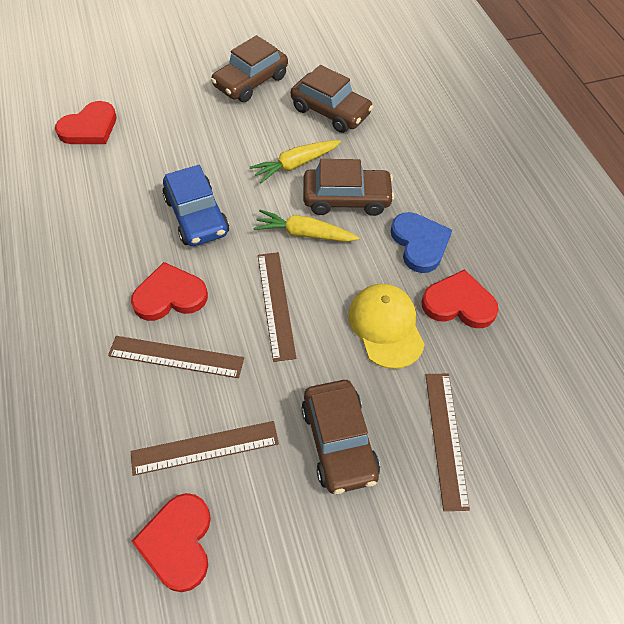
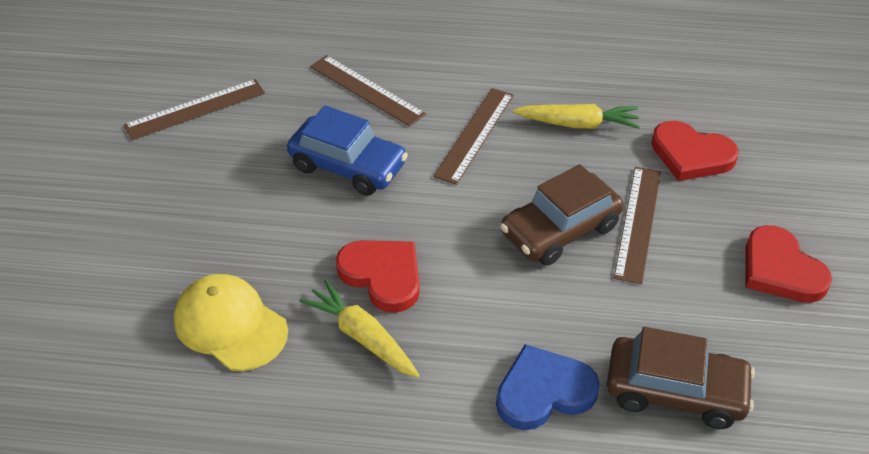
brown car: [211,35,288,102] [291,65,373,133] [301,380,380,494] [303,159,395,216] = 4 -> [500,164,624,266] [607,327,755,429] = 2
red heart: [55,101,116,144] [131,262,208,321] [131,493,211,592] [421,269,499,328] = 4 -> [336,240,420,313] [651,121,739,181] [745,225,832,303] = 3

